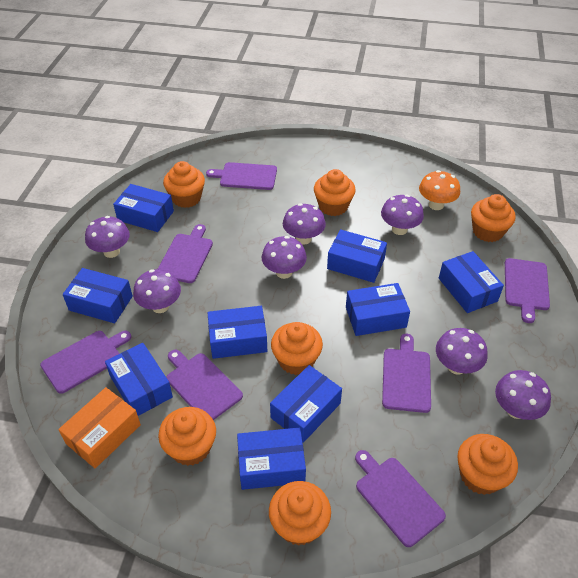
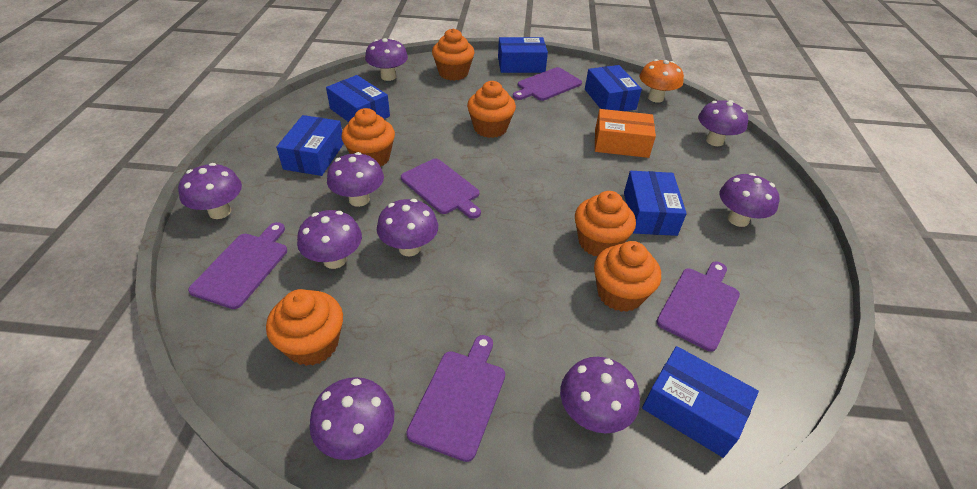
blue box: [63,268,133,323] [105,343,173,416] [113,184,174,232] [207,306,267,359] [237,428,306,490] [270,365,342,443] [327,229,387,283] [346,283,410,336] [439,251,504,313] = 9 -> [276,115,344,176] [326,75,390,122] [498,37,548,73] [585,65,642,111] [624,171,687,236] [642,346,759,458] = 6
orange cupcake: [158,407,216,466] [163,161,205,208] [269,481,331,546] [271,322,323,375] [314,169,356,216] [457,434,518,495] [471,194,516,242] = 7 -> [266,289,343,366] [342,108,395,167] [432,28,475,81] [467,81,516,138] [575,191,636,256] [594,241,661,312] = 6
purple cutting board: [40,331,131,394] [158,224,213,283] [166,349,243,420] [206,162,277,190] [355,450,446,547] [382,334,431,413] [505,258,550,323] = 7 -> [188,222,287,309] [401,159,481,219] [406,335,505,462] [513,67,582,101] [656,262,740,352] = 5
purple mushroom: [85,216,130,258] [133,269,181,313] [262,236,307,279] [283,203,326,245] [381,195,424,235] [436,328,488,375] [495,370,551,420] = 7 -> [178,163,242,219] [297,210,362,269] [310,377,394,460] [327,152,384,207] [365,38,408,81] [377,199,438,256] [560,357,640,433] [698,100,748,146] [720,173,780,227] = 9

